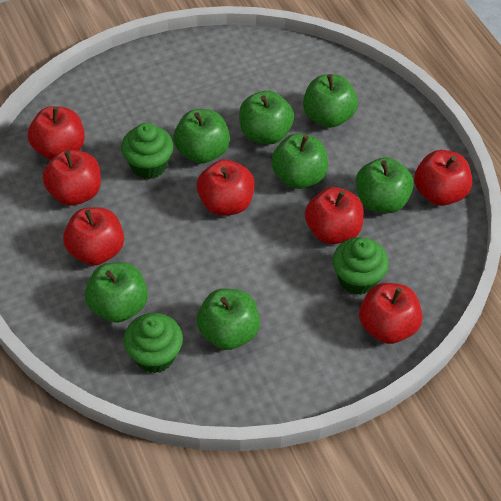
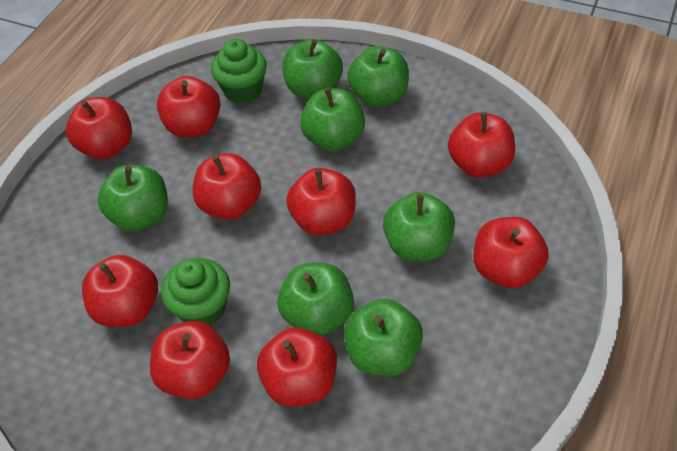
green cupcake: [121,123,174,179] [124,313,183,373] [333,237,389,295] = 3 -> [161,258,230,326] [211,39,267,103] = 2
red apple: [28,106,85,160] [43,149,101,206] [63,207,124,265] [197,159,255,216] [305,187,364,244] [359,283,423,344] [414,150,472,206] = 7 -> [66,97,132,159] [82,255,158,327] [150,321,230,399] [157,76,220,137] [193,153,261,220] [257,327,337,407] [286,168,356,236] [448,112,515,178] [473,217,549,288] = 9

